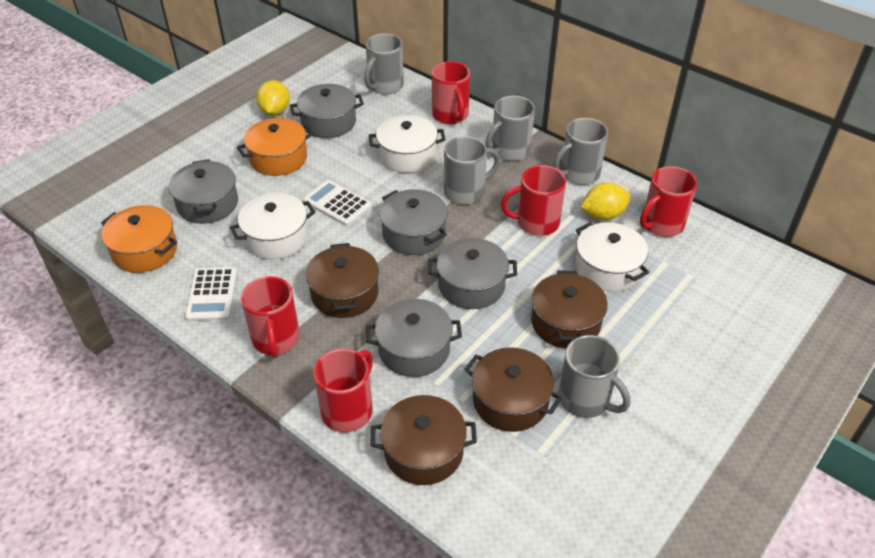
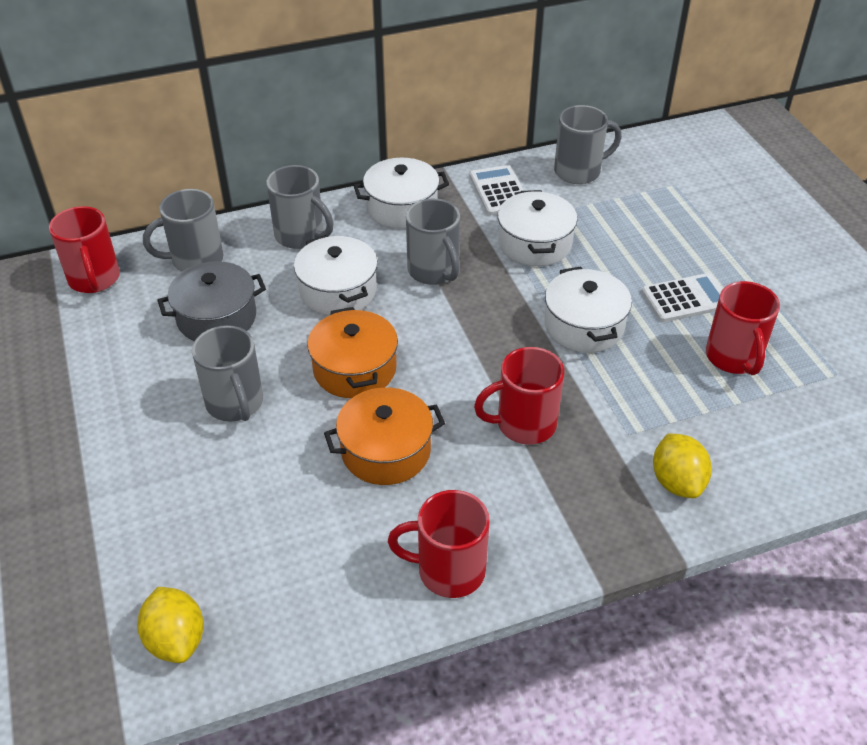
brown pot: [306,243,379,318] [371,395,477,485] [464,347,562,432] [531,270,608,348] = 4 -> none = 0
grey pot: [169,159,238,224] [290,84,364,138] [366,299,462,377] [379,189,448,255] [428,238,517,309] = 5 -> [158,261,266,341] = 1
red mug: [241,276,300,358] [314,349,373,432] [432,61,470,124] [501,165,566,236] [640,166,697,237] = 5 -> [49,206,120,293] [388,490,490,598] [474,347,564,445] [706,281,780,375] = 4
white pot: [230,193,315,260] [369,115,445,173] [575,222,649,292] = 3 -> [294,235,378,315] [354,158,449,229] [498,190,578,266] [545,267,632,353] = 4

